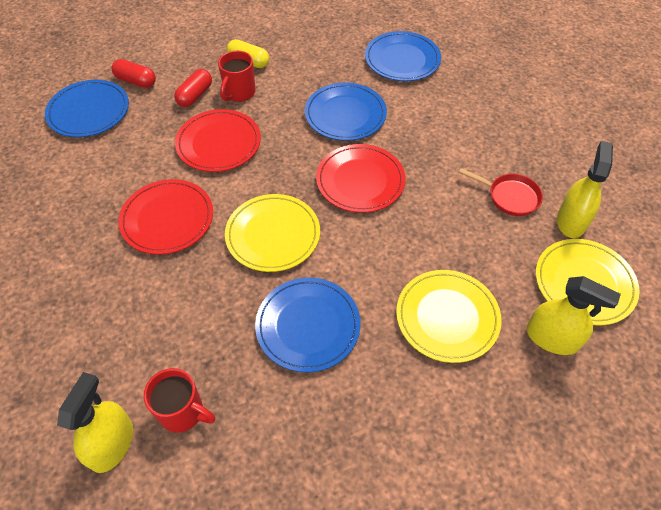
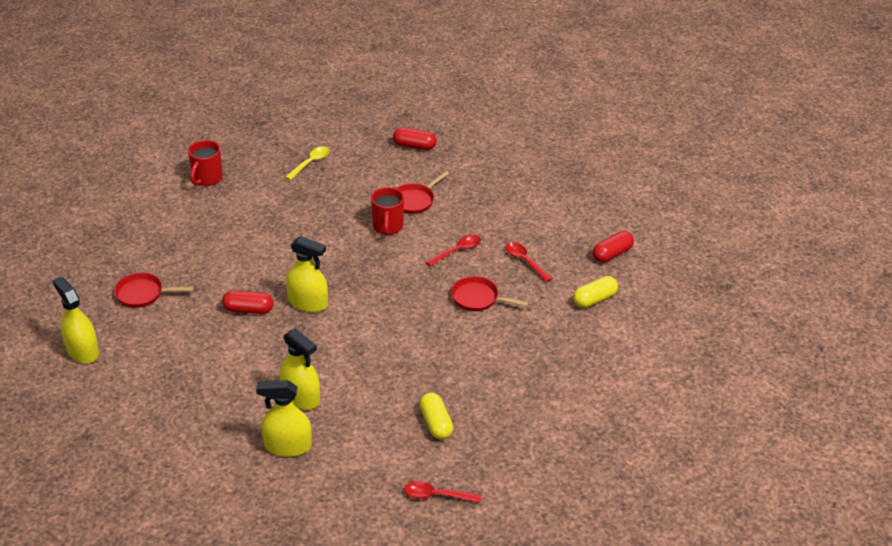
blue plate: [45,80,129,137] [255,278,361,372] [305,83,387,141] [365,31,441,81] = 4 -> none = 0
red capsule: [111,59,156,88] [174,69,212,107] = 2 -> [222,291,274,314] [393,128,437,150] [593,231,634,263] = 3
red pan: [459,168,543,216] = 1 -> [114,273,194,308] [396,171,449,214] [451,276,529,311] = 3
red plate: [118,179,213,254] [175,109,261,172] [316,144,406,213] = 3 -> none = 0
red spoon: none = 0 -> [404,481,482,503] [426,235,481,267] [505,242,552,282] = 3
yellow capsule: [227,39,269,68] = 1 -> [419,392,453,439] [573,276,618,308] = 2
yellow plate: [225,194,320,272] [396,270,501,363] [536,239,640,326] = 3 -> none = 0
yellow spoon: none = 0 -> [285,147,330,180] = 1
yellow spray bottle: [57,372,133,473] [527,276,621,355] [557,141,613,238] = 3 -> [52,277,99,364] [256,380,312,457] [280,328,320,410] [286,236,328,312] = 4

